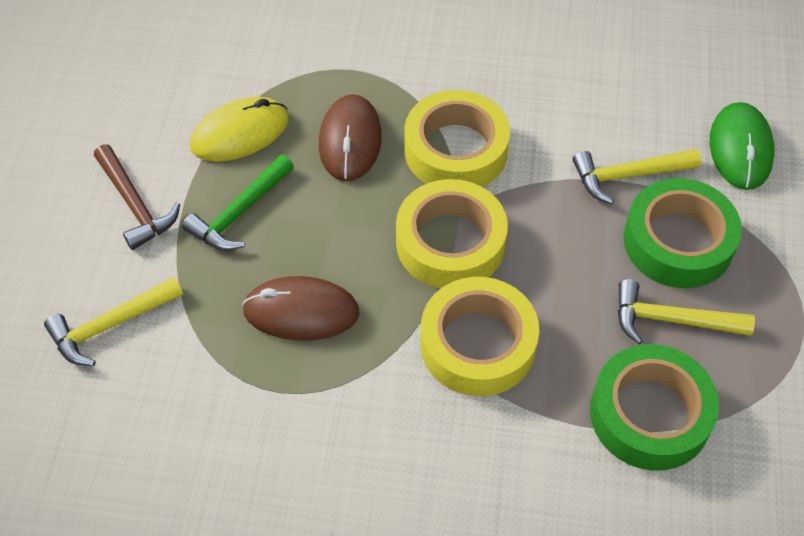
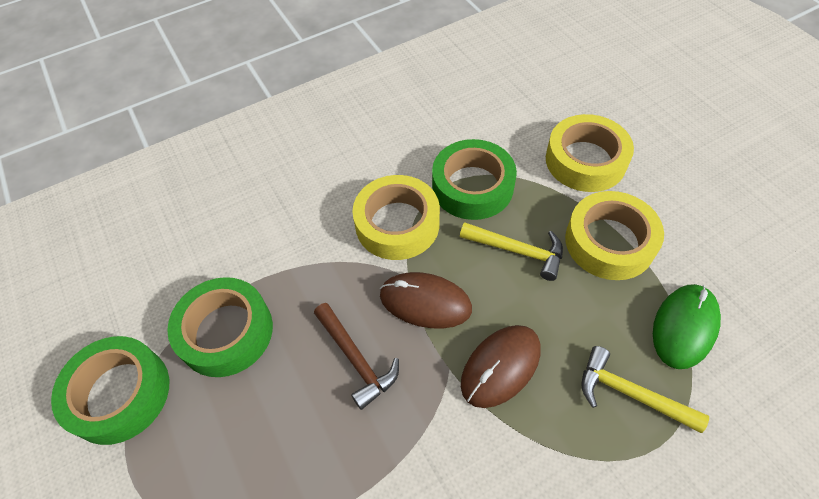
green hammer: [182,154,294,251] = 1 -> none = 0
green tape: [590,344,719,471] [623,178,742,288] = 2 -> [51,336,169,445] [167,277,273,377] [432,139,517,220] = 3
yellow hammer: [44,277,183,366] [573,149,701,204] [618,279,755,344] = 3 -> [460,222,563,281] [581,346,709,433] = 2
yellow mouse: [190,97,289,162] = 1 -> none = 0

